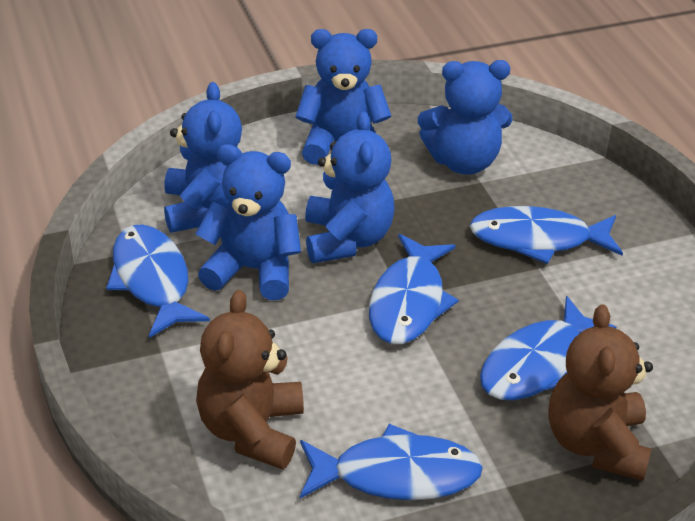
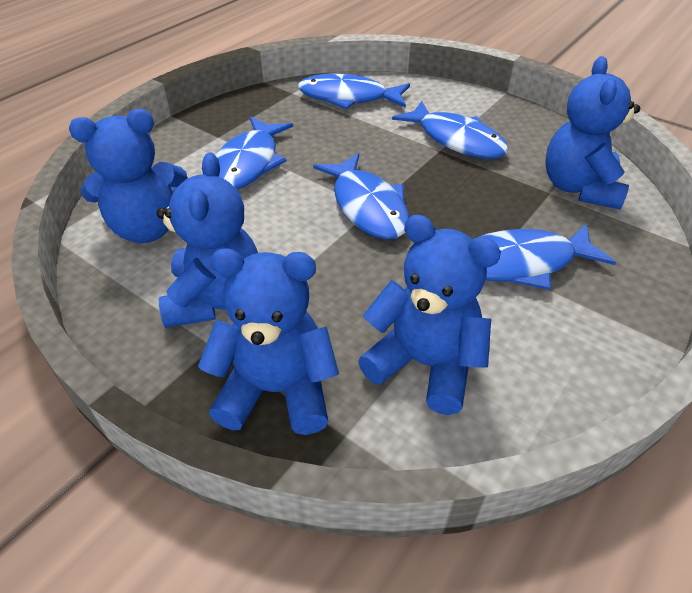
brown teddy bear: [196,290,304,469] [549,304,653,481] = 2 -> none = 0

